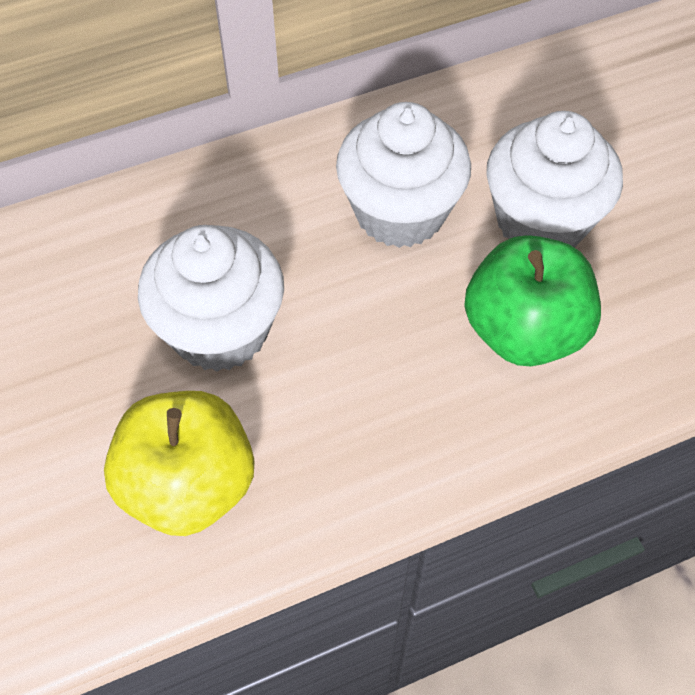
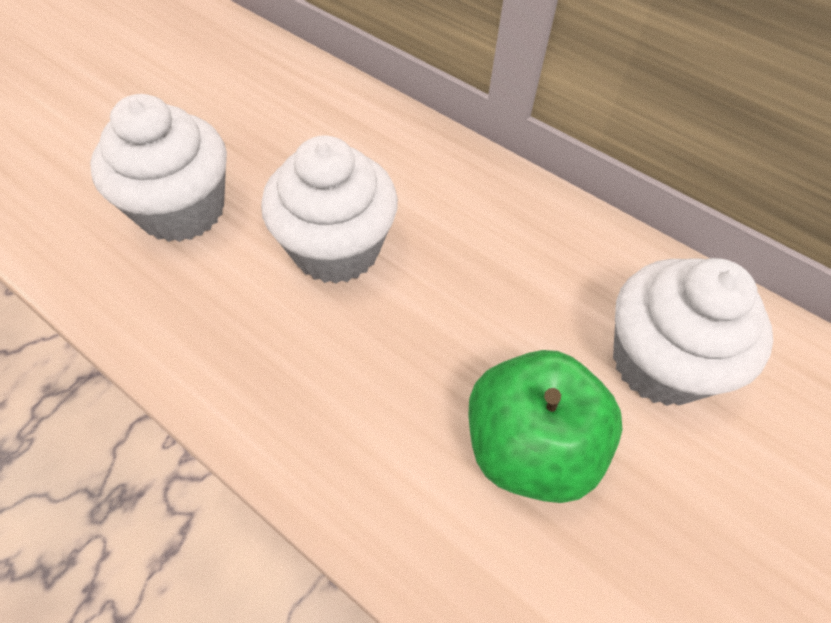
yellow apple: [104,391,254,536] = 1 -> none = 0

